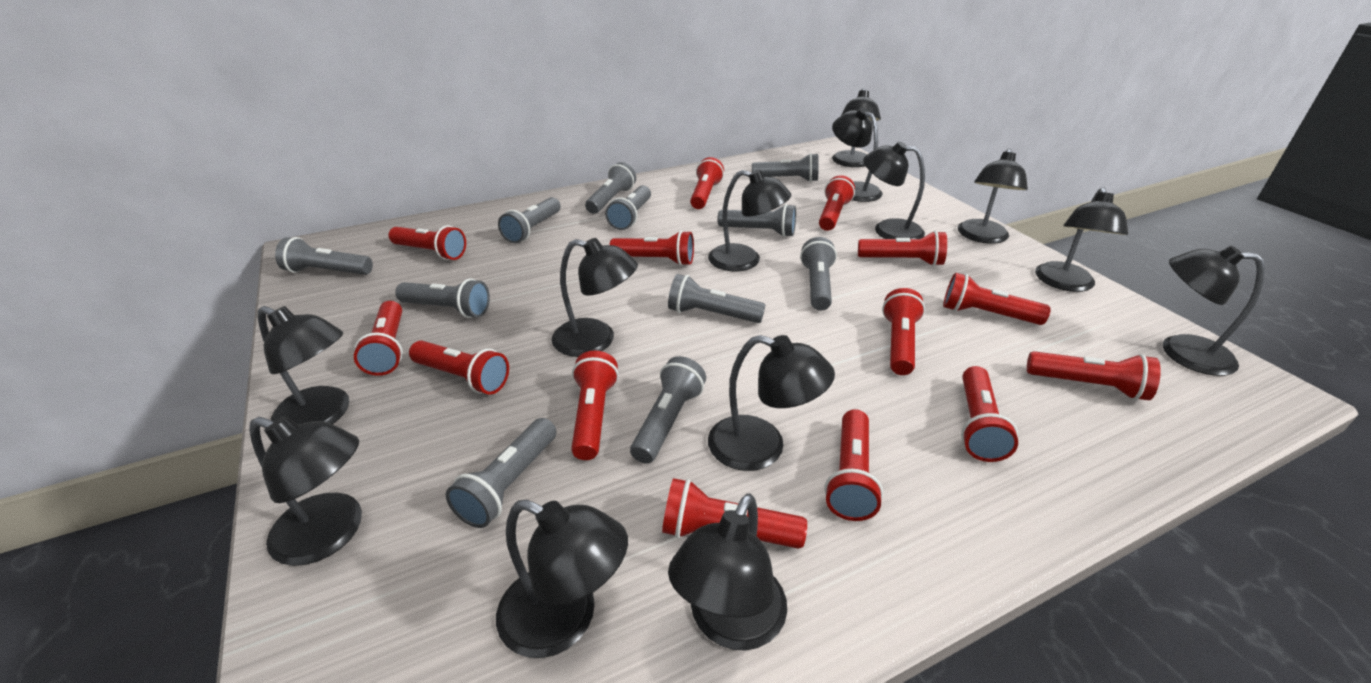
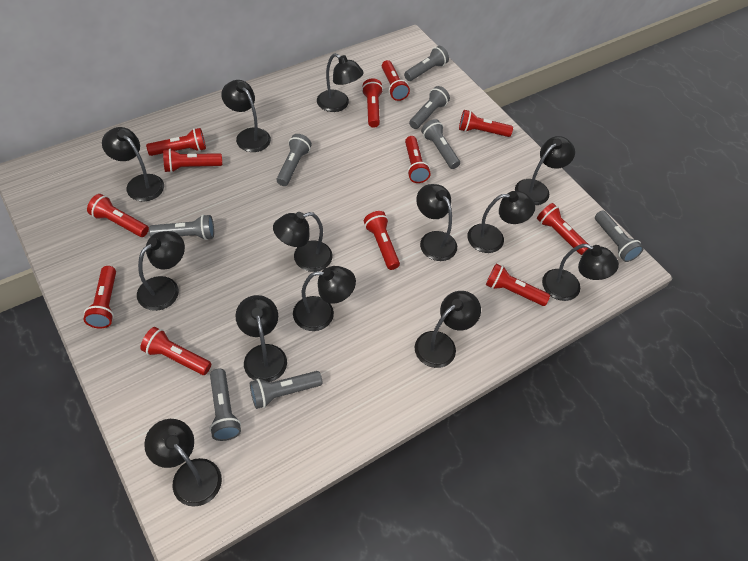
grey flashlight: [275,237,373,275] [395,278,490,318] [446,418,556,528] [498,197,561,243] [585,162,636,214] [605,185,651,230] [630,356,706,464] [668,274,765,323] [717,204,796,237] [752,153,819,182] [800,237,837,311] = 11 -> [149,214,214,240] [210,369,241,441] [250,371,322,409] [277,134,312,186] [404,46,449,81] [409,86,450,129] [421,119,460,169] [595,211,644,262] = 8
red flashlight: [354,301,403,376] [389,225,466,260] [409,341,509,395] [571,351,619,460] [610,230,694,266] [662,478,807,549] [690,157,724,209] [819,175,855,231] [824,409,883,521] [858,231,947,266] [882,288,925,375] [943,273,1051,325] [961,366,1018,462] [1027,351,1161,400] = 14 -> [83,266,116,329] [87,194,149,237] [140,327,211,375] [146,128,206,156] [163,148,222,173] [362,78,383,128] [364,211,400,270] [382,60,410,101] [405,136,431,183] [459,110,513,137] [486,264,550,306] [537,203,589,255] = 12

